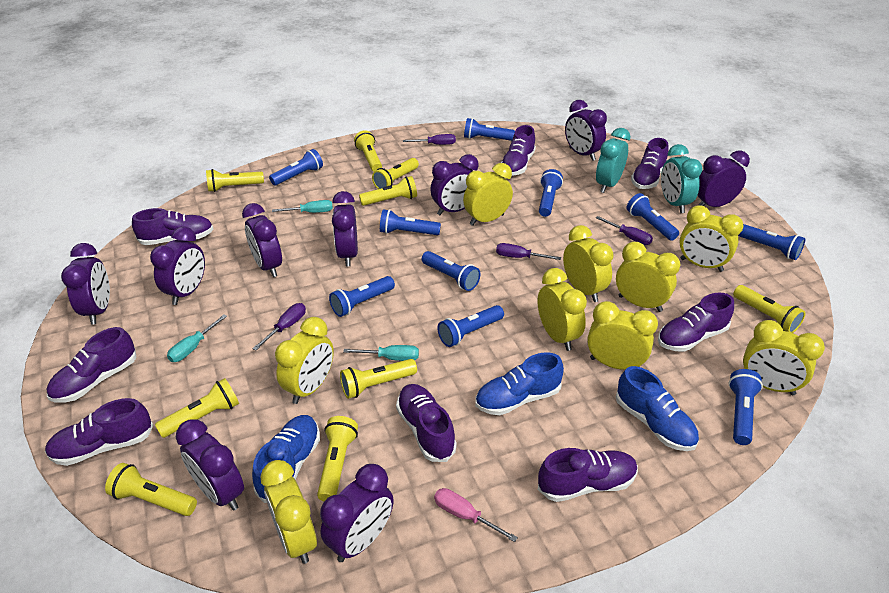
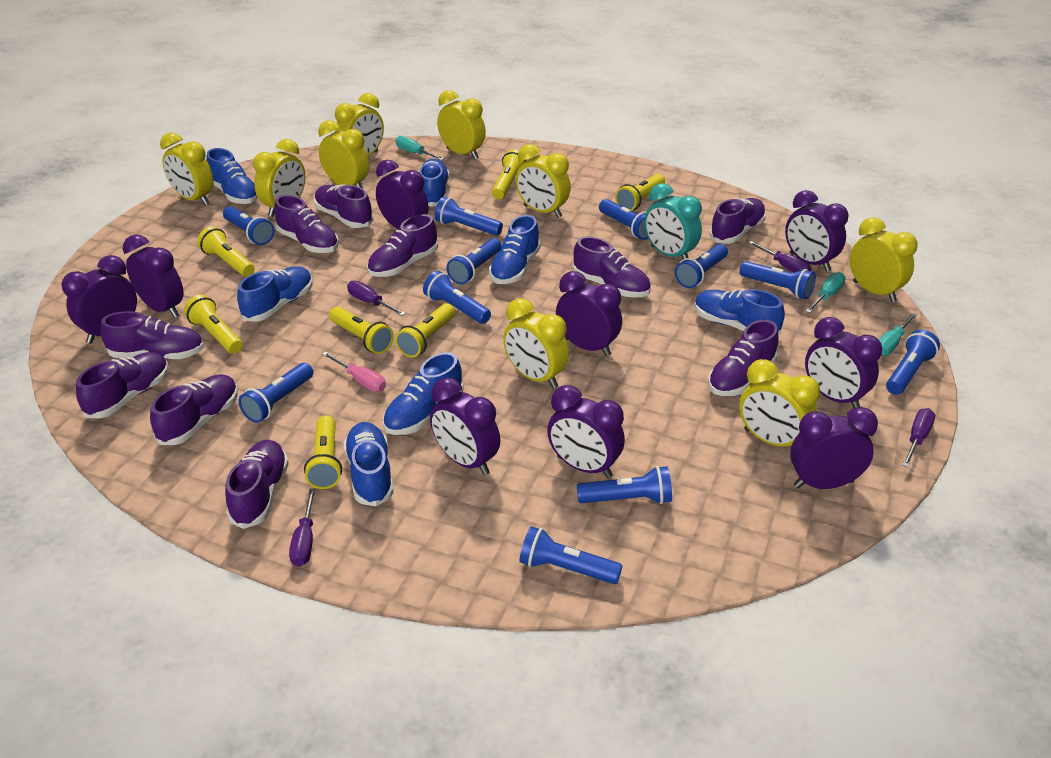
blue flashlight: [269,149,323,185] [329,276,395,317] [380,209,441,235] [422,251,481,291] [438,305,504,347] [464,118,515,141] [539,169,563,217] [626,193,679,241] [729,369,763,445] [738,224,805,260] = 10 -> [223,206,274,245] [238,363,313,423] [423,271,491,324] [435,197,503,236] [446,238,502,284] [519,526,623,584] [577,466,672,504] [599,199,648,240] [675,244,728,288] [740,261,816,299] [886,330,940,395] = 11
blue shoe: [252,415,320,503] [475,352,564,415] [616,366,699,451] = 3 -> [206,148,258,204] [237,266,313,322] [343,422,394,506] [383,352,464,435] [418,159,449,207] [489,215,541,284] [694,289,785,335] = 7
purple shoe: [45,398,153,466] [47,327,136,403] [132,208,213,245] [396,384,457,462] [501,125,536,176] [538,448,638,502] [631,138,669,189] [658,293,734,352] = 8 -> [76,352,169,418] [100,311,204,359] [150,374,238,445] [225,440,289,529] [274,195,339,253] [314,185,374,228] [367,214,438,277] [573,236,651,298] [708,320,779,396] [709,198,766,244] = 10
turquoise clock: [596,128,630,193] [661,144,703,213] = 2 -> [645,183,702,259] = 1
yellow flashlight: [105,463,197,516] [155,378,239,438] [206,169,264,192] [317,416,358,501] [340,359,417,399] [354,130,382,172] [359,176,417,206] [372,158,419,189] [733,285,805,333] = 9 -> [184,295,243,354] [197,226,255,277] [304,415,342,489] [329,307,394,354] [395,303,455,357] [492,149,527,199] [615,174,665,211] = 7

